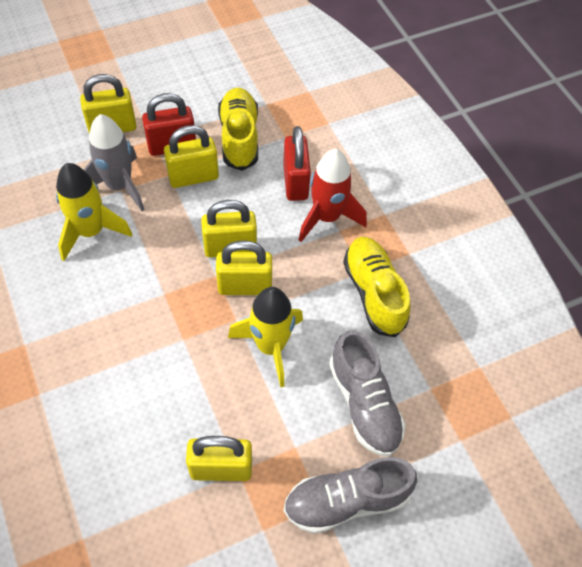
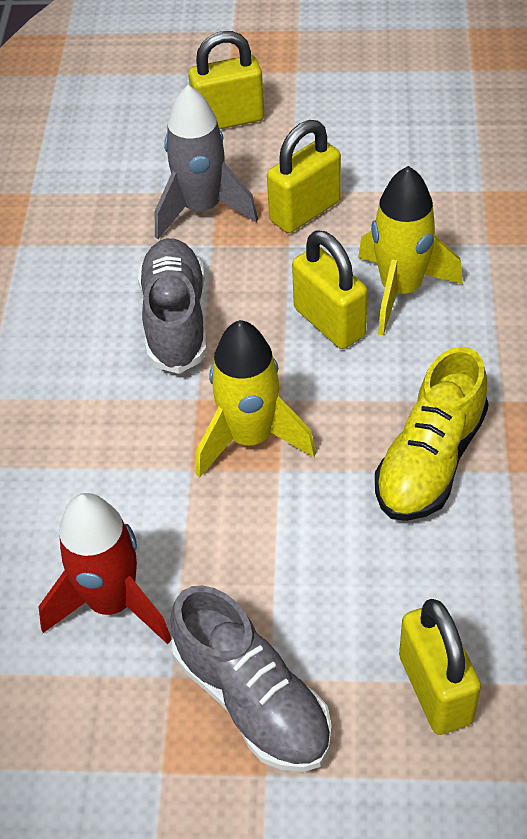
red padlock: [142,93,196,156] [283,126,311,201] = 2 -> none = 0
yellow padlock: [80,74,137,133] [164,125,219,188] [186,436,252,481] [201,200,257,258] [216,240,272,295] = 5 -> [188,31,264,129] [267,120,341,233] [292,230,368,349] [399,599,481,735] = 4
yellow shoe: [218,87,258,171] [343,237,411,337] = 2 -> [375,347,489,521] = 1

